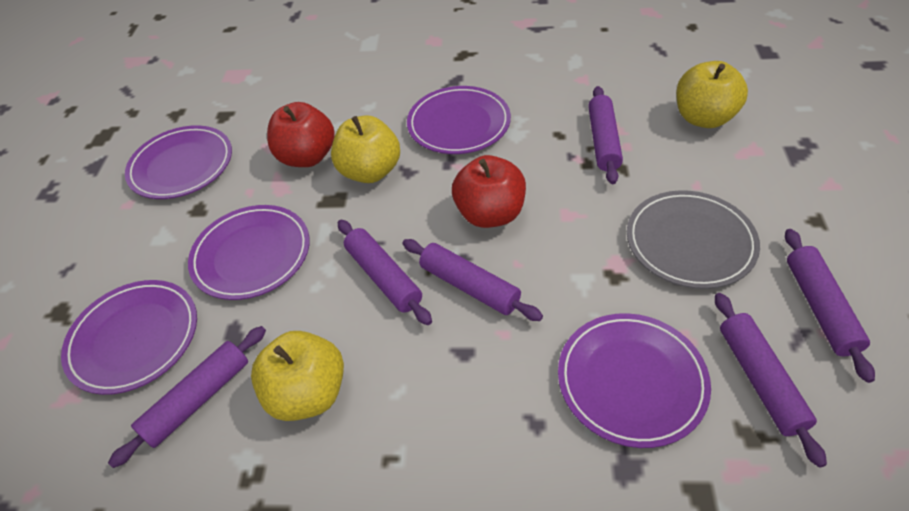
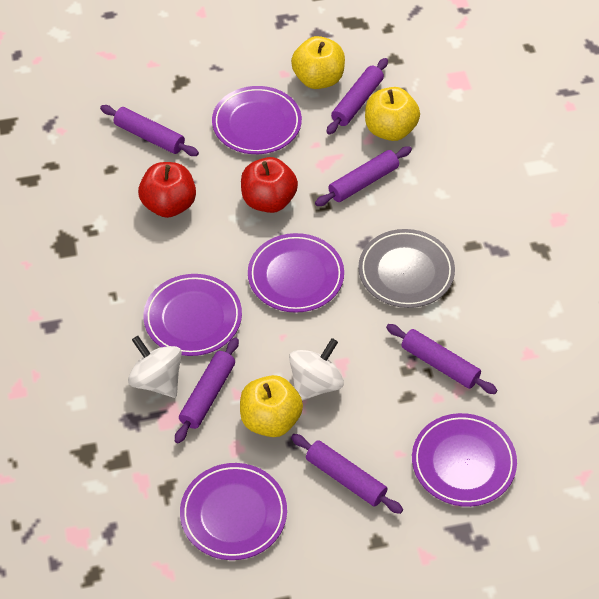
white spinning top: none = 0 -> [128,336,182,398] [289,338,344,401] = 2

